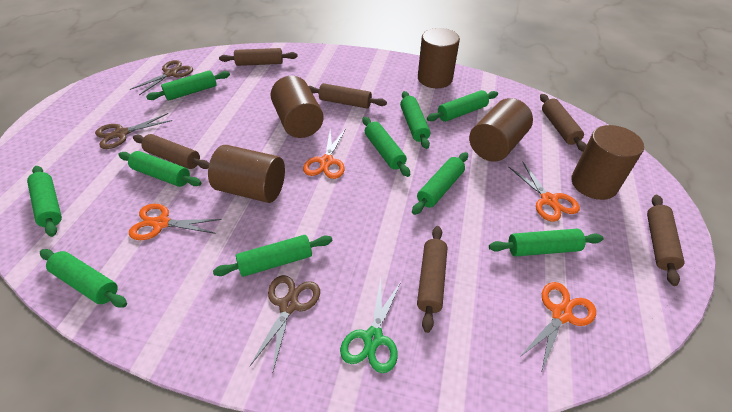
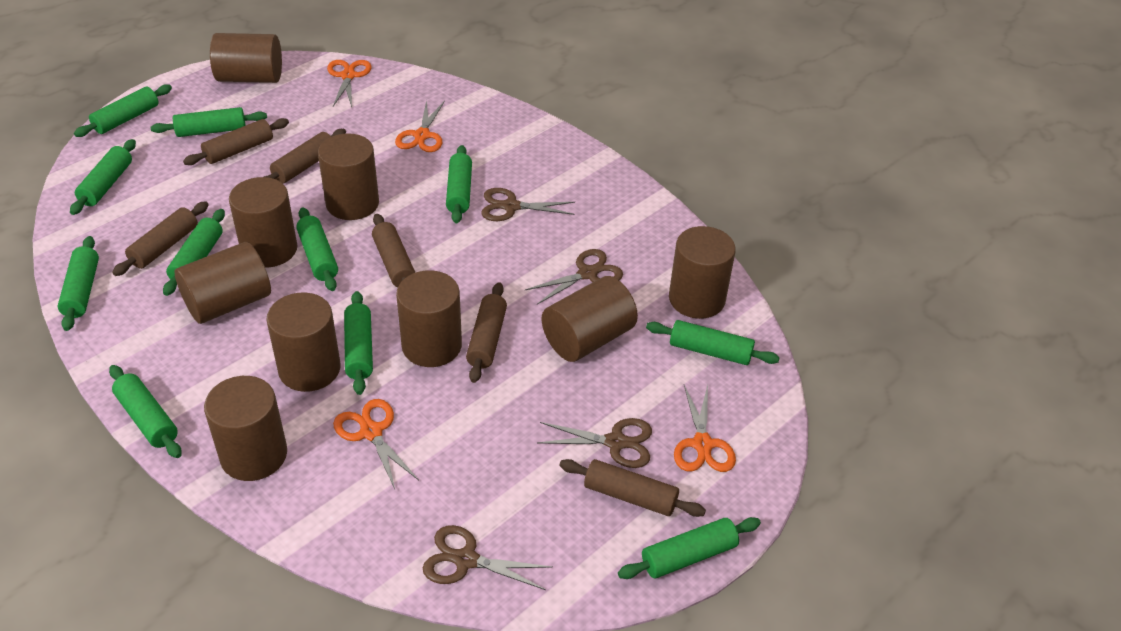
brown cylinder: [208,145,285,203] [270,76,324,138] [418,28,460,88] [469,98,533,162] [571,125,644,200] = 5 -> [175,242,271,324] [204,376,287,481] [210,33,282,83] [229,177,297,268] [266,293,341,392] [318,133,379,220] [396,270,462,367] [542,276,638,362] [669,226,736,319] = 9
brown scissors: [95,113,172,149] [130,60,193,95] [250,275,320,371] = 3 -> [423,525,552,590] [481,188,575,221] [525,249,623,305] [537,418,652,468] = 4
green rolling pin: [27,166,62,237] [40,249,127,308] [118,151,201,187] [146,70,230,101] [213,235,333,277] [363,117,410,177] [400,91,430,149] [412,152,468,215] [427,90,498,122] [489,229,604,256] = 10 -> [58,236,99,331] [70,139,136,215] [74,84,172,137] [109,365,182,458] [151,107,267,137] [163,209,225,296] [296,207,338,291] [344,291,373,395] [446,145,472,223] [618,517,761,579] [646,320,780,365] = 11
green scissors: [340,278,401,373] = 1 -> none = 0

